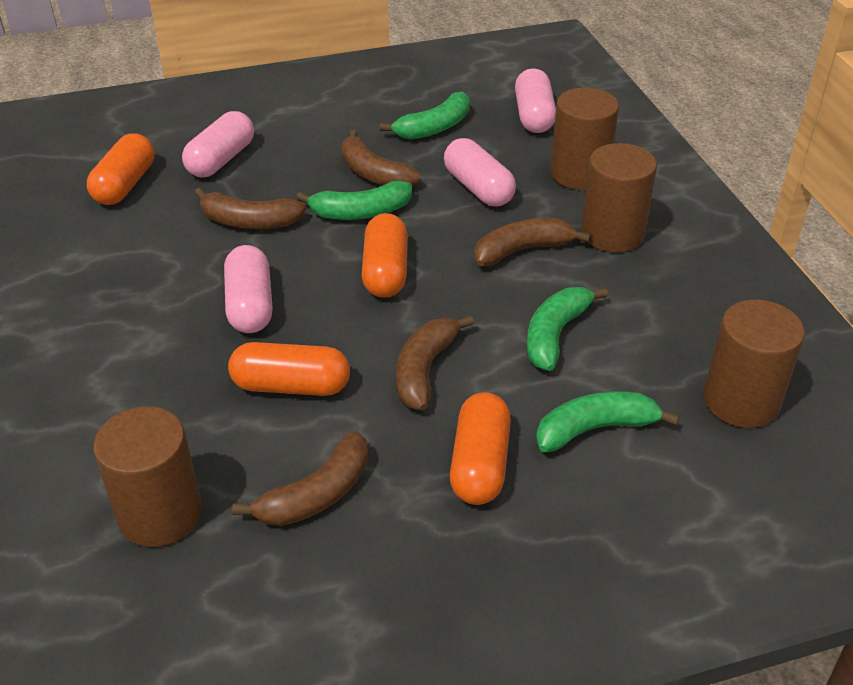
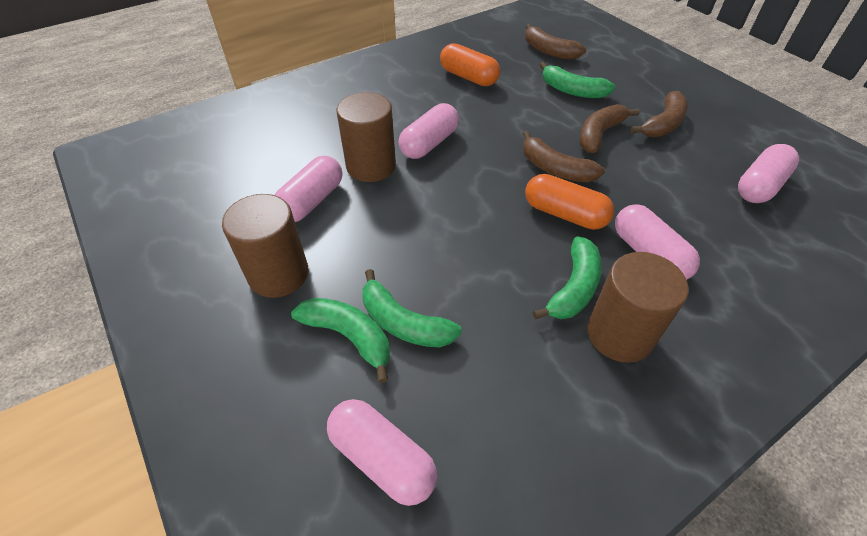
brown banana: [195,188,306,229] [232,431,368,526] [342,130,421,186] [396,315,474,410] [474,218,591,266] = 5 -> [523,131,605,182] [525,24,586,60] [579,104,640,153] [630,91,688,137] = 4
brown cylinder: [93,406,202,547] [551,88,619,190] [581,143,657,252] [704,300,805,428] = 4 -> [222,194,308,298] [337,92,396,182] [587,252,688,363] = 3
orange capsule: [87,133,154,205] [228,342,350,396] [362,213,408,298] [450,392,511,505] = 4 -> [440,43,500,86] [525,174,614,230] = 2
pink capsule: [182,111,254,178] [224,245,273,333] [444,138,516,207] [515,68,556,133] = 4 -> [274,156,342,222] [327,399,437,506] [399,103,459,159] [615,204,700,279] [738,144,799,203] = 5

